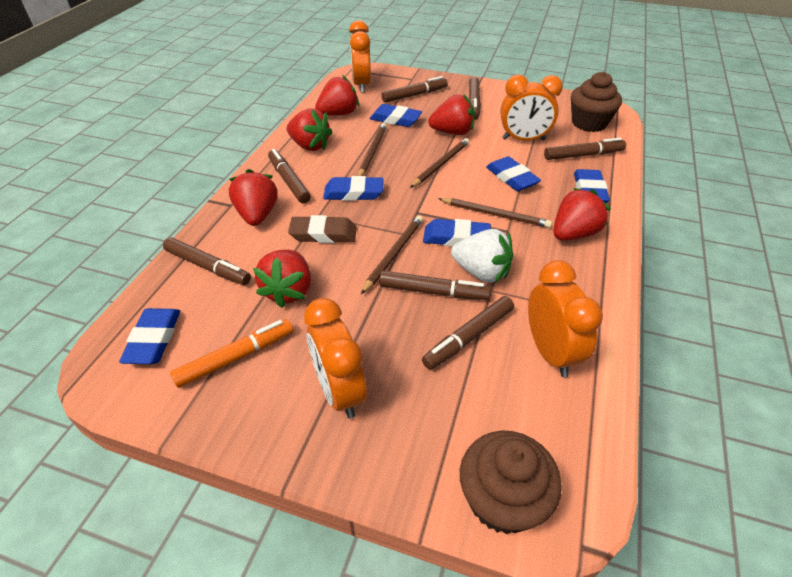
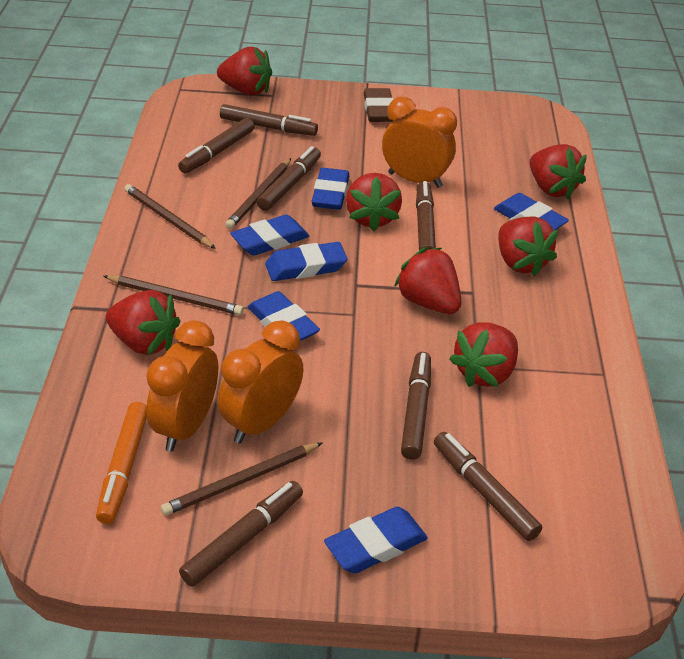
brown cupcake: [460,431,562,534] [571,72,622,132] = 2 -> none = 0
orange clock: [304,298,367,419] [349,20,371,93] [500,75,563,140] [528,260,603,377] = 4 -> [146,320,218,452] [218,320,303,443] [382,97,457,188] = 3
red strawberry: [229,169,278,226] [253,250,311,308] [287,108,333,151] [315,75,359,116] [428,94,475,135] [554,188,611,241] = 6 -> [106,290,180,355] [217,47,272,95] [346,173,402,232] [394,247,462,314] [449,322,518,387] [498,216,558,277] [530,144,587,199] = 7
white strawberry: [451,229,513,283] = 1 -> none = 0

